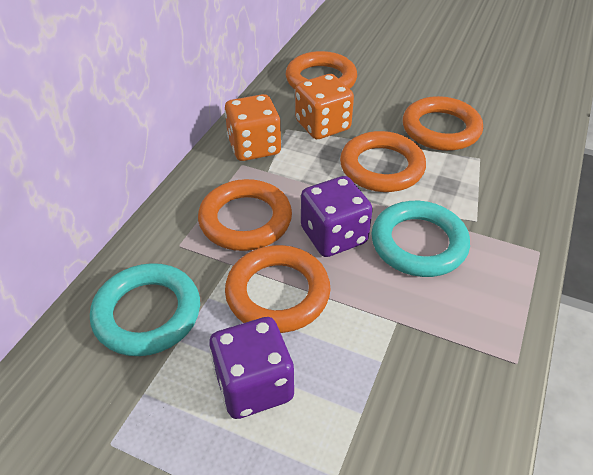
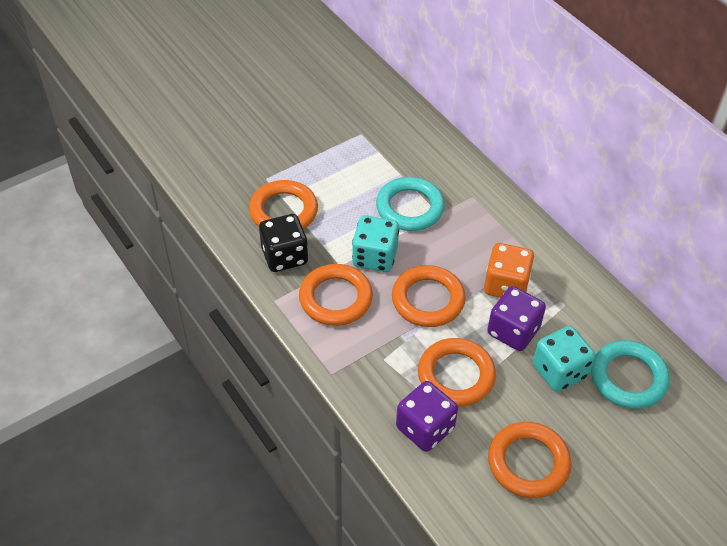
black dice: none = 0 -> [259,214,308,272] = 1
orange dice: [225,94,281,161] [295,74,354,139] = 2 -> [484,243,534,298] = 1
turquoise dice: none = 0 -> [352,215,399,272] [533,326,595,392] = 2

